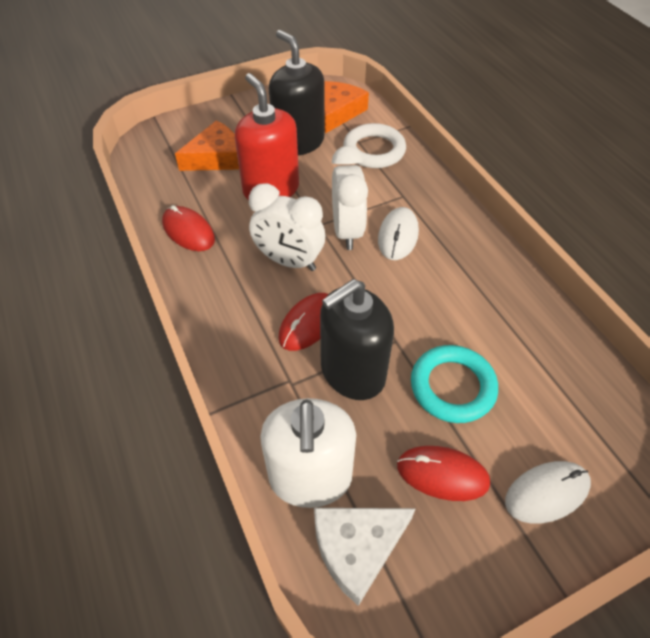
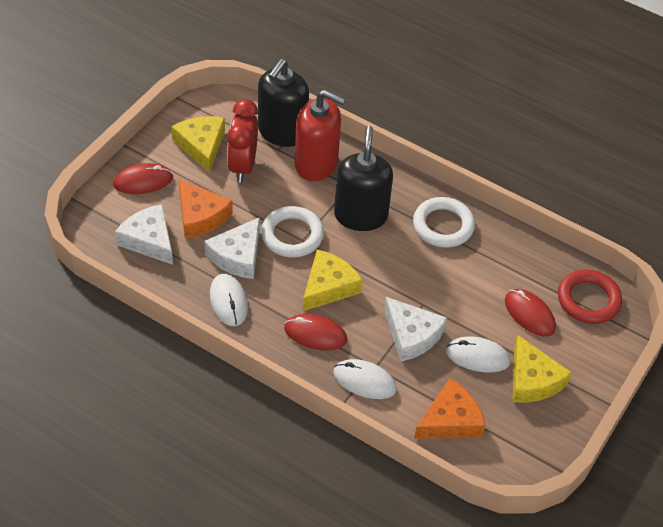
red clock: none = 0 -> [227,99,258,183] = 1
red ring: none = 0 -> [558,269,622,324] = 1
turquoise ring: [411,345,498,423] = 1 -> none = 0
white cheese: [314,508,416,606] = 1 -> [115,204,173,265] [204,217,260,279] [384,297,447,361] = 3
white clock: [249,183,325,271] [332,146,368,250] = 2 -> none = 0
white mouse: [378,207,419,260] [505,461,591,524] = 2 -> [210,274,248,326] [333,359,397,399] [446,336,511,373] = 3
white ring: [343,123,406,168] = 1 -> [261,206,324,258] [413,197,475,248] = 2
white soap dispenser: [260,398,356,508] = 1 -> none = 0
yellow cheese: none = 0 -> [171,116,225,173] [303,249,363,311] [513,335,572,403] = 3

